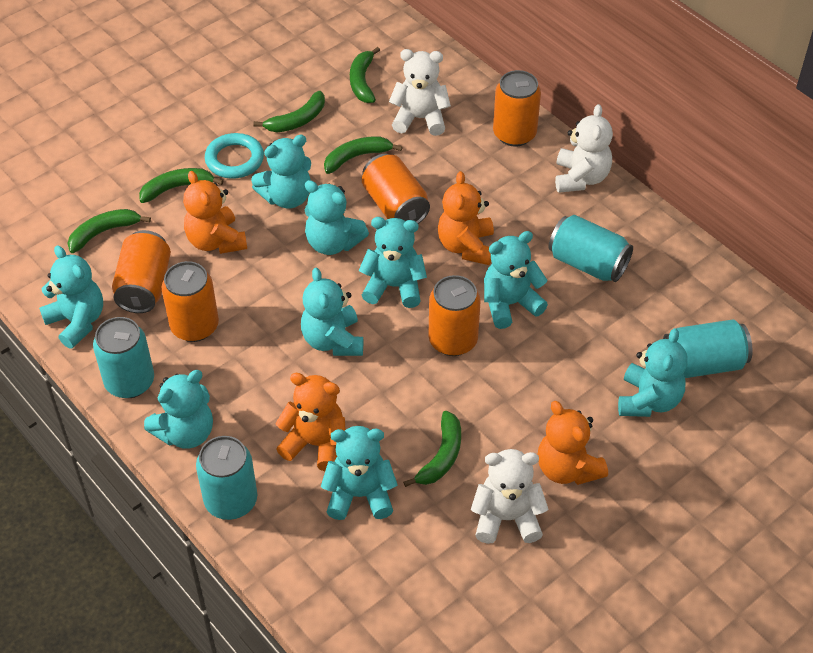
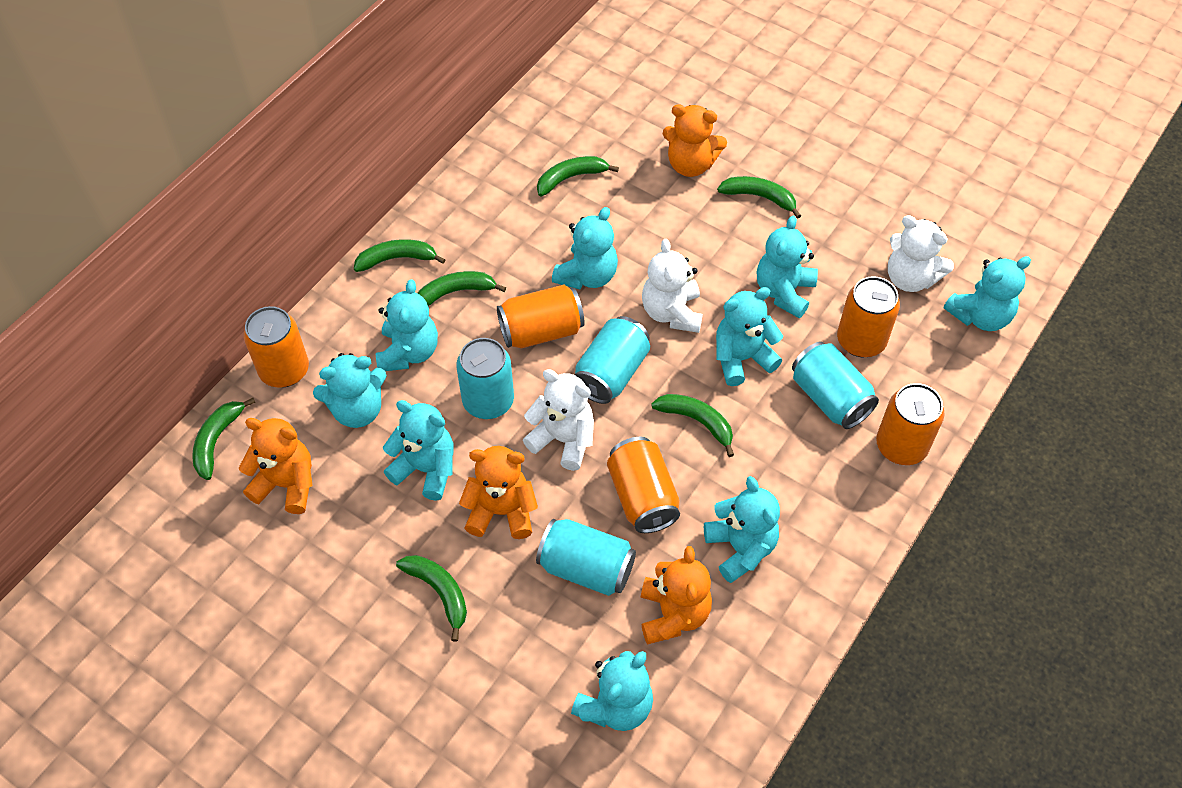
green banana: [68,209,151,253] [139,168,223,203] [253,91,325,132] [324,137,403,174] [350,47,380,103] [403,411,461,487] = 6 -> [192,398,255,480] [354,239,445,272] [396,555,467,642] [417,271,506,306] [537,156,619,196] [651,394,734,457] [717,176,801,219] = 7
turquoise ring: [205,133,264,179] = 1 -> none = 0

